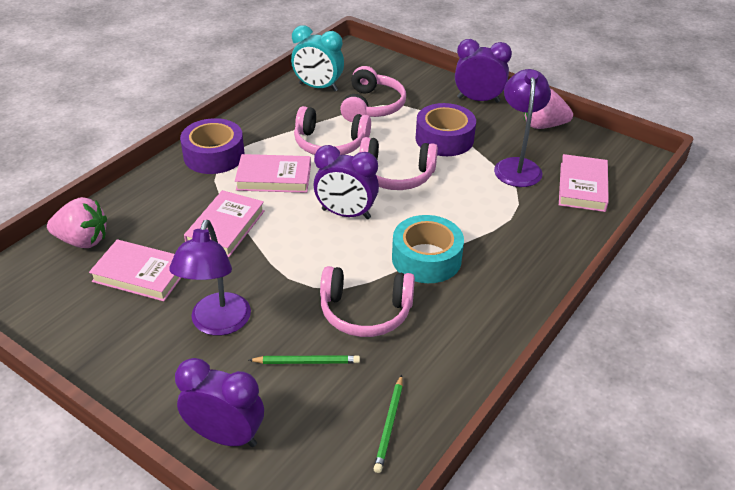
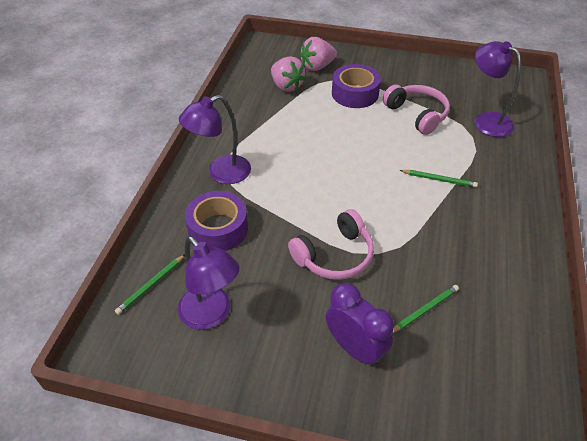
green pencil: [249,355,360,364] [374,375,403,473] = 2 -> [115,254,185,315] [393,285,459,333] [400,170,478,188] = 3
pink book: [89,239,181,301] [184,190,265,257] [235,154,311,193] [559,154,609,212] = 4 -> none = 0
pink headphones: [294,106,371,155] [320,266,415,337] [340,66,406,122] [359,137,438,190] = 4 -> [288,209,374,280] [383,85,450,135] = 2
purple clock: [175,358,264,447] [314,145,379,219] [455,39,512,103] = 3 -> [326,283,394,367] = 1
purple lamp: [169,220,251,336] [494,69,551,187] = 2 -> [178,236,240,330] [179,95,251,184] [474,41,521,137] = 3
turquoise clock: [291,25,344,92] = 1 -> none = 0
turquoise tape: [392,215,464,283] = 1 -> none = 0

